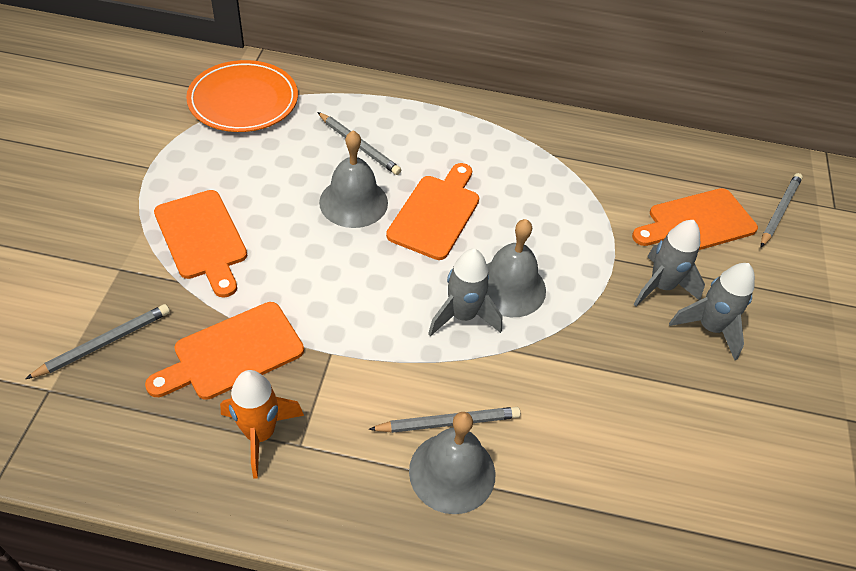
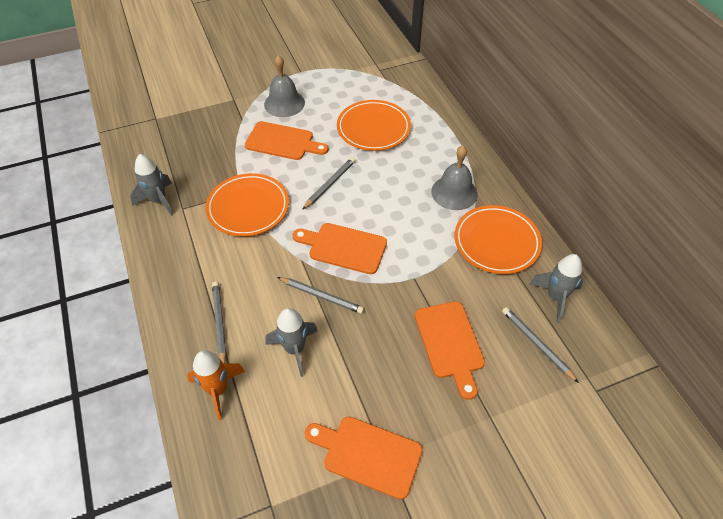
grey bell: [319,130,388,228] [409,412,496,514] [487,219,546,317] = 3 -> [264,55,305,117] [431,146,478,210] = 2
orange plate: [186,60,298,132] = 1 -> [206,173,289,236] [337,100,411,151] [454,205,542,274] = 3

